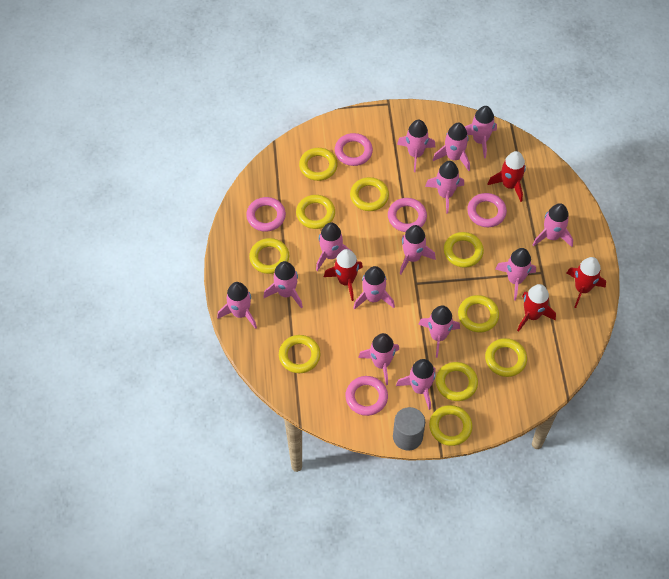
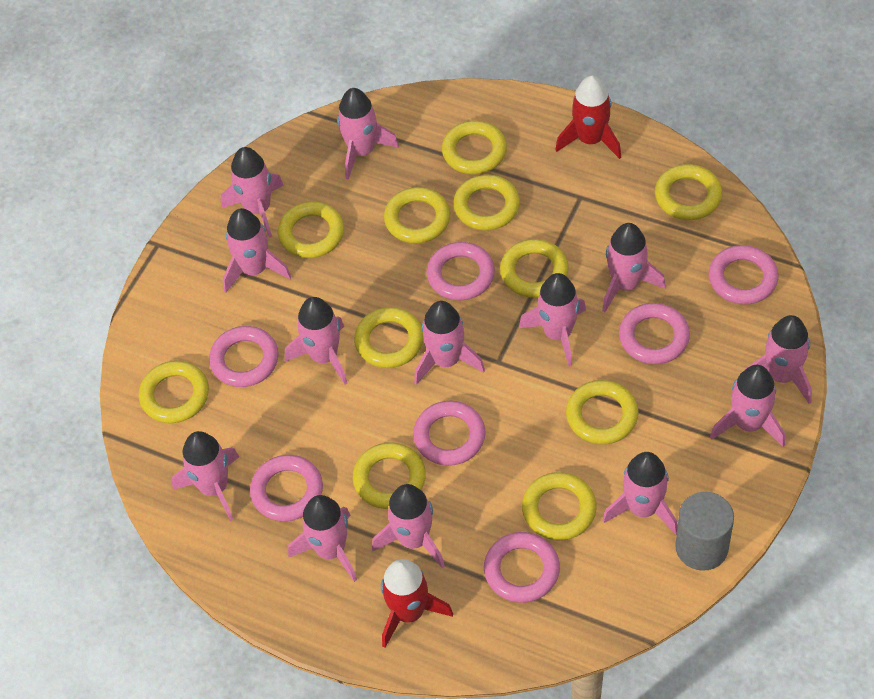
pink ring: [246,197,286,232] [335,133,373,166] [345,376,388,416] [388,198,427,232] [467,193,507,227] = 5 -> [209,326,279,387] [250,455,323,521] [413,401,485,466] [426,242,495,300] [484,532,560,603] [619,303,690,364] [709,245,778,305] = 7
pink rocket: [217,282,257,329] [263,261,303,309] [316,222,353,271] [353,266,395,310] [358,333,399,385] [396,359,436,410] [397,120,435,172] [400,225,436,274] [418,305,460,358] [425,161,464,213] [433,123,470,171] [465,106,497,158] [495,248,536,300] [533,203,573,247] = 14 -> [172,431,239,521] [221,147,284,238] [223,208,291,293] [285,297,347,385] [288,495,357,582] [337,88,399,180] [372,484,445,568] [414,301,485,385] [519,273,586,367] [602,223,666,312] [602,452,678,535] [710,365,785,447] [745,315,812,404] = 13
red rocket: [324,249,363,301] [488,151,526,202] [517,284,556,332] [567,257,606,308] = 4 -> [381,559,453,648] [555,75,621,159] = 2
yellow ring: [249,238,289,274] [279,335,321,373] [296,195,335,229] [299,148,338,181] [350,177,389,211] [429,405,472,446] [436,362,478,401] [444,232,484,268] [458,295,499,332] [485,338,527,377] = 10 -> [139,361,209,423] [278,202,344,258] [353,442,426,509] [354,307,423,368] [384,187,450,243] [442,121,507,174] [453,174,520,230] [500,239,569,298] [522,472,597,540] [566,380,638,444] [655,164,722,220] = 11

